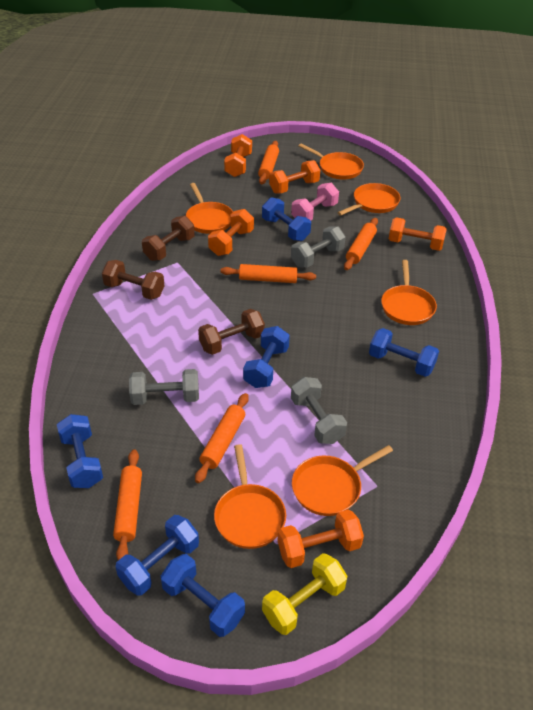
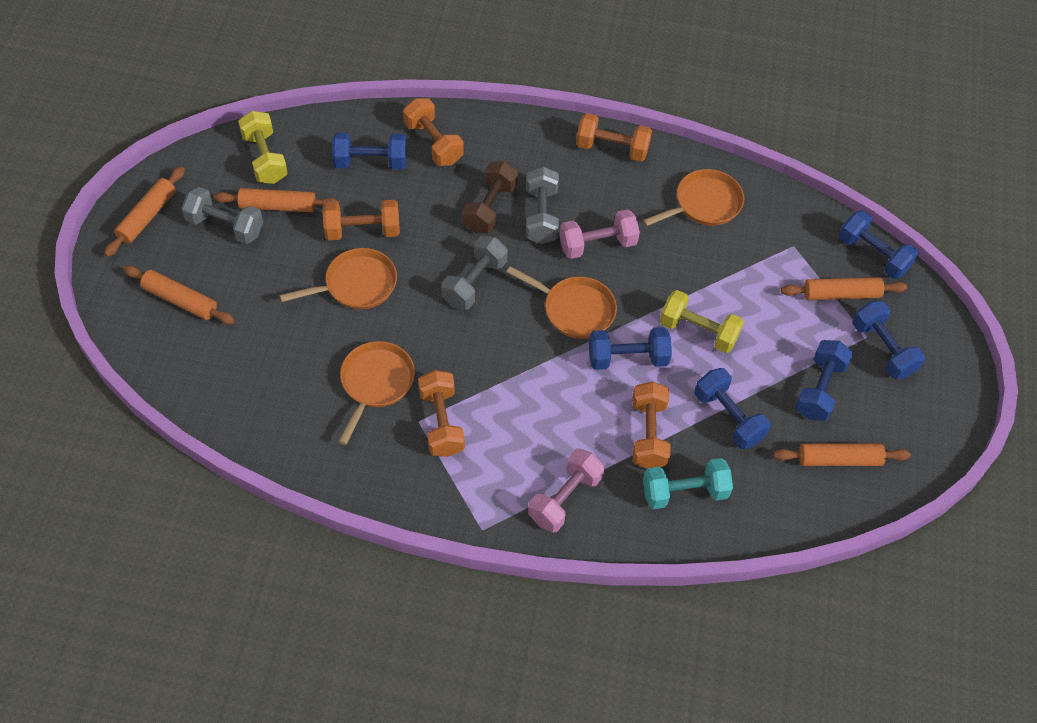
brown dumbbell: [102,260,165,300] [142,216,195,261] [198,309,265,355] = 3 -> [462,161,518,233] = 1
orange pan: [186,183,233,234] [214,444,286,549] [292,445,393,516] [298,143,364,179] [338,183,401,216] [381,260,437,325] = 6 -> [279,248,397,309] [338,341,415,445] [507,266,617,339] [643,169,744,226] = 4
pink dumbbell: [291,183,339,220] = 1 -> [528,448,605,532] [559,209,640,259] = 2
turquoise dumbbell: none = 0 -> [643,458,733,509] = 1
yellow dumbbell: [262,553,347,635] = 1 -> [238,111,288,184] [659,290,744,353] = 2

